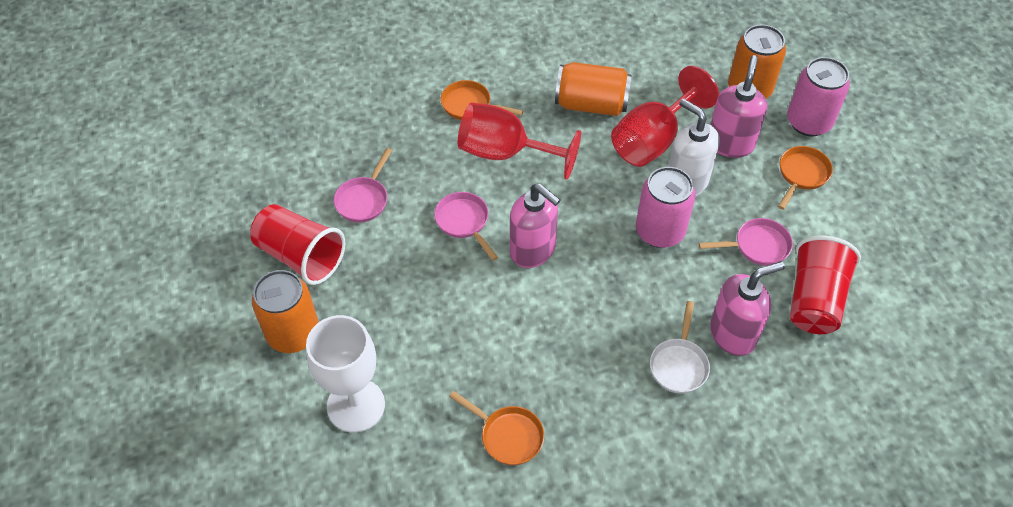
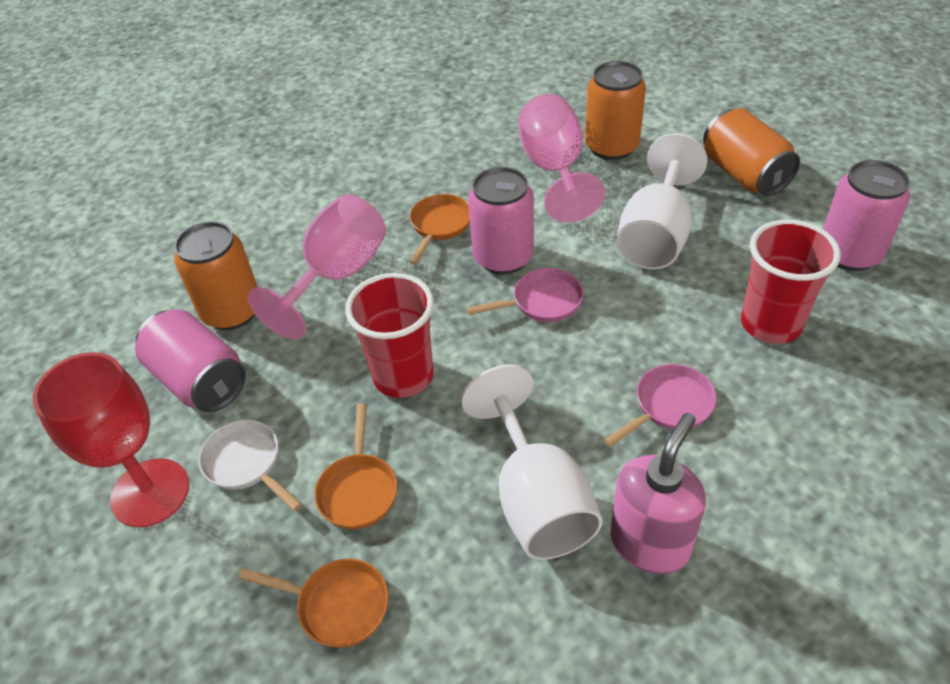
pink can: [636,167,696,248] [787,57,850,136] = 2 -> [135,309,246,412] [468,167,534,274] [823,160,910,271] = 3
pink goblet: none = 0 -> [247,194,386,339] [518,94,605,223] = 2
pink pan: [334,148,392,223] [434,192,498,261] [699,218,793,266] = 3 -> [466,268,584,322] [604,364,717,447] = 2
pink soap dispenser: [510,183,561,268] [710,55,767,158] [710,261,785,356] = 3 -> [610,413,706,574] = 1
red goblet: [458,102,581,180] [611,66,719,167] = 2 -> [33,352,189,527] = 1
white goblet: [306,315,385,433] = 1 -> [461,364,603,560] [617,133,708,269] = 2
white soap dispenser: [668,98,720,196] = 1 -> none = 0

